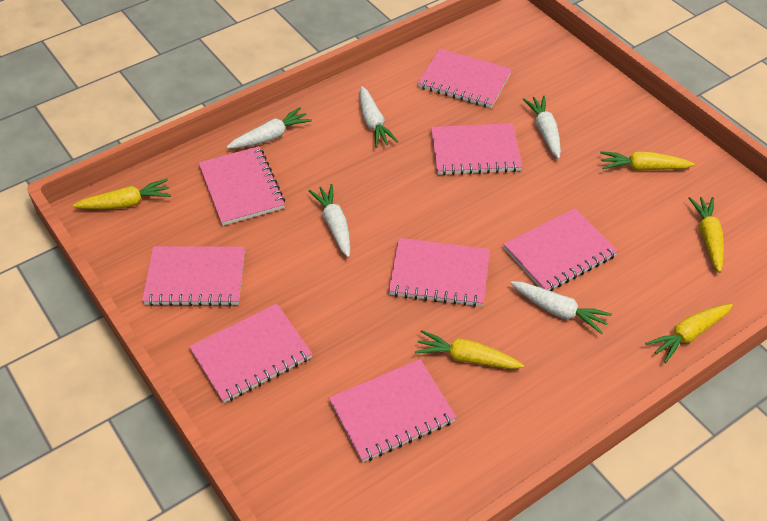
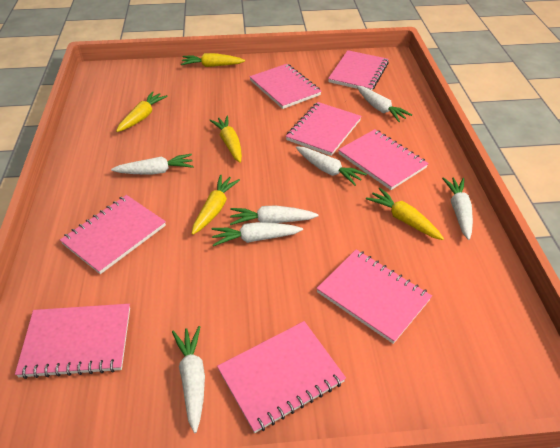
white carrot: [227,107,312,149] [309,184,350,257] [360,86,398,147] [511,281,612,334] [523,95,561,159] = 5 -> [111,154,194,175] [172,326,205,433] [212,222,303,246] [230,205,319,225] [296,146,367,186] [357,86,412,122] [442,177,473,240] = 7

